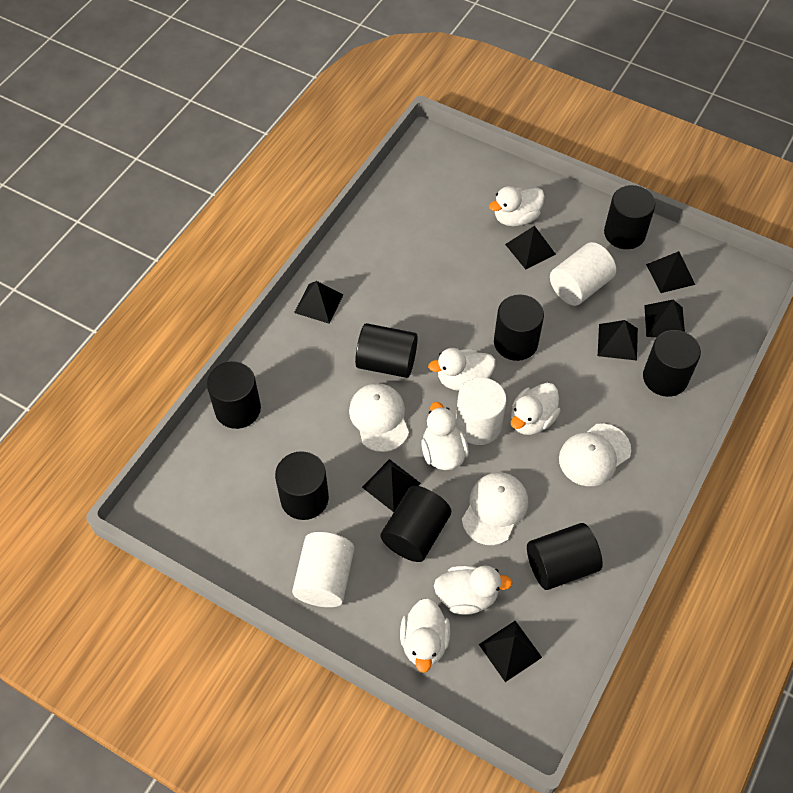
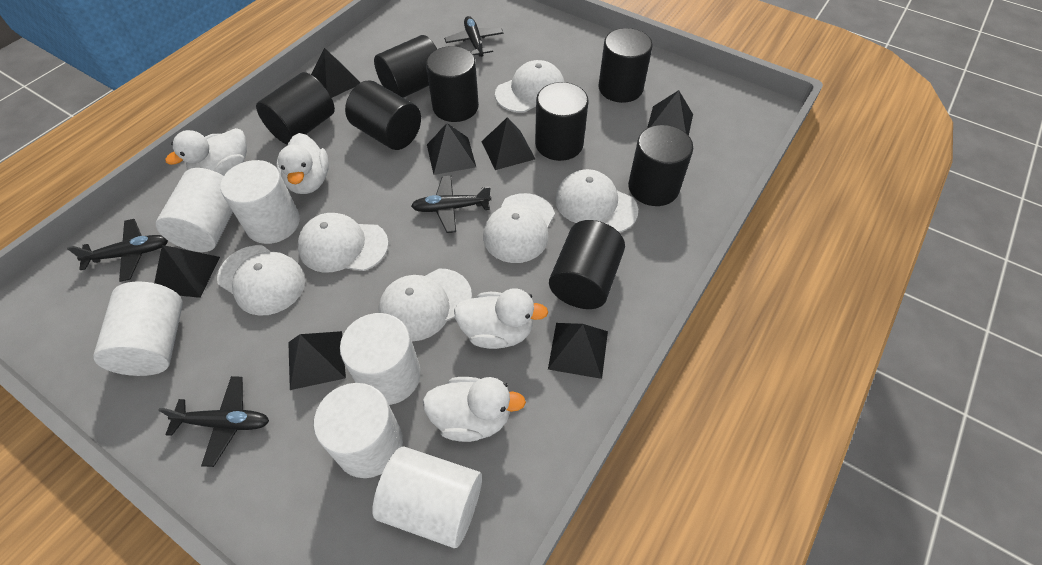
black plane: none = 0 -> [67,219,168,282] [158,376,269,467] [411,176,491,233] [444,16,504,57] = 4
white cap: [349,383,409,452] [462,472,528,545] [559,423,631,486] = 3 -> [217,245,305,316] [297,213,389,272] [378,268,472,341] [483,193,555,263] [495,60,565,113] [555,169,638,232] = 6
white cylinder: [292,532,354,607] [456,378,507,445] [550,242,616,306] = 3 -> [93,282,183,376] [156,168,233,252] [220,160,300,244] [314,383,403,478] [340,313,421,405] [372,446,482,548] = 6
white duck: [400,598,450,673] [421,402,469,470] [428,348,496,391] [434,565,513,615] [489,186,545,227] [511,383,560,435] = 6 -> [165,128,247,176] [277,133,329,194] [423,377,526,442] [454,288,548,349] = 4

